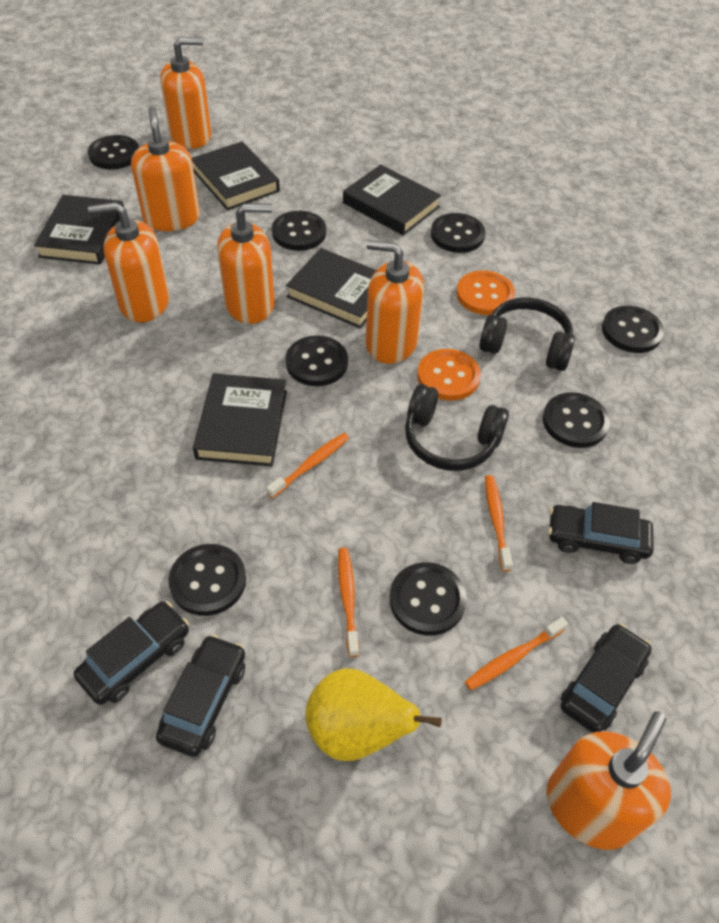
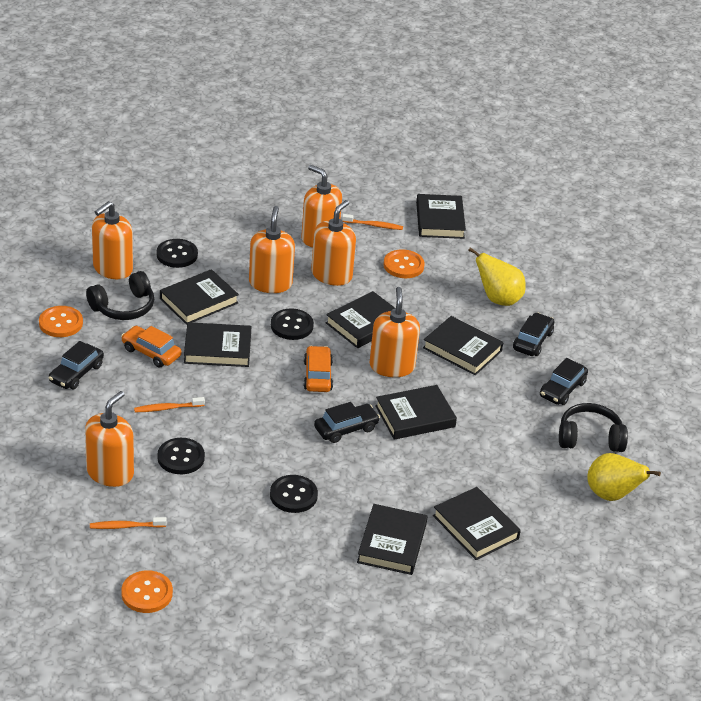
black book: [34,195,124,265] [192,142,280,210] [193,373,287,466] [286,248,376,328] [343,165,441,235] = 5 -> [160,269,239,325] [184,322,251,367] [326,291,395,348] [357,504,427,575] [375,385,457,440] [416,194,466,239] [423,316,503,375] [433,487,521,560] = 8
black button: [88,135,139,170] [168,544,246,616] [272,211,326,251] [286,335,348,386] [390,562,467,635] [431,213,485,253] [543,392,610,448] [602,306,664,353] = 8 -> [157,239,198,268] [157,438,205,474] [270,475,318,513] [271,308,314,340] = 4
orange button: [417,349,481,401] [456,270,515,315] = 2 -> [39,306,83,337] [121,570,173,613] [384,249,425,278] = 3
orange car: none = 0 -> [121,326,182,367] [304,346,333,392] = 2
orange toothbrush: [266,433,349,498] [338,548,359,657] [465,617,568,690] [485,475,513,571] = 4 -> [90,517,166,529] [134,397,205,412] [342,214,403,230] = 3
yellow pear: [305,669,442,761] = 1 -> [468,247,526,306] [587,453,661,501] = 2

